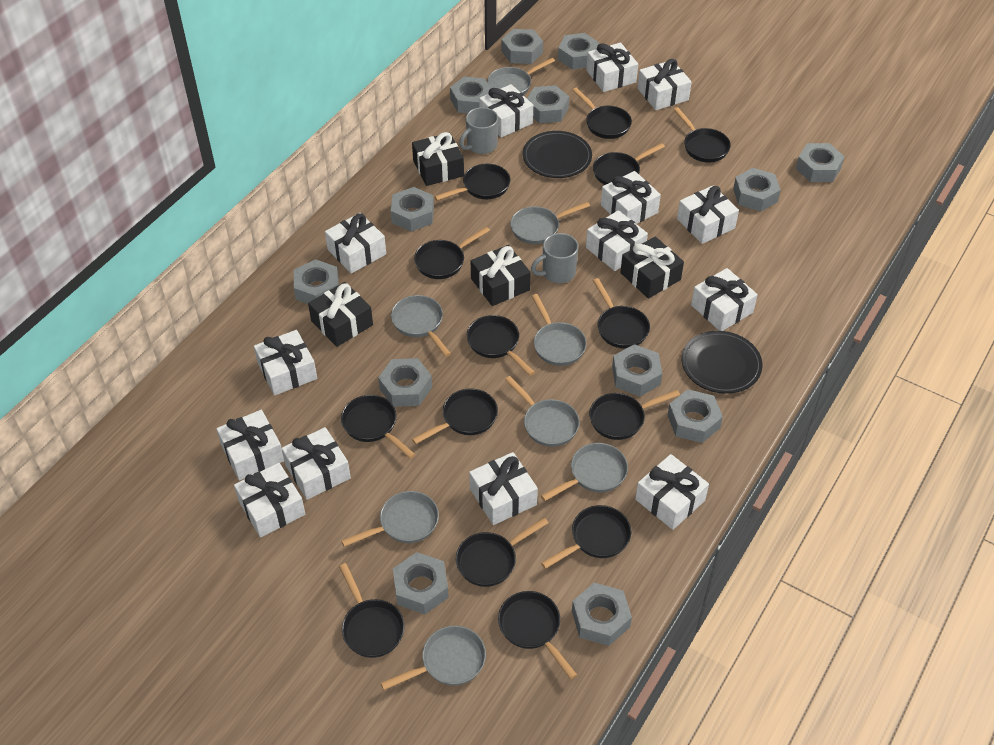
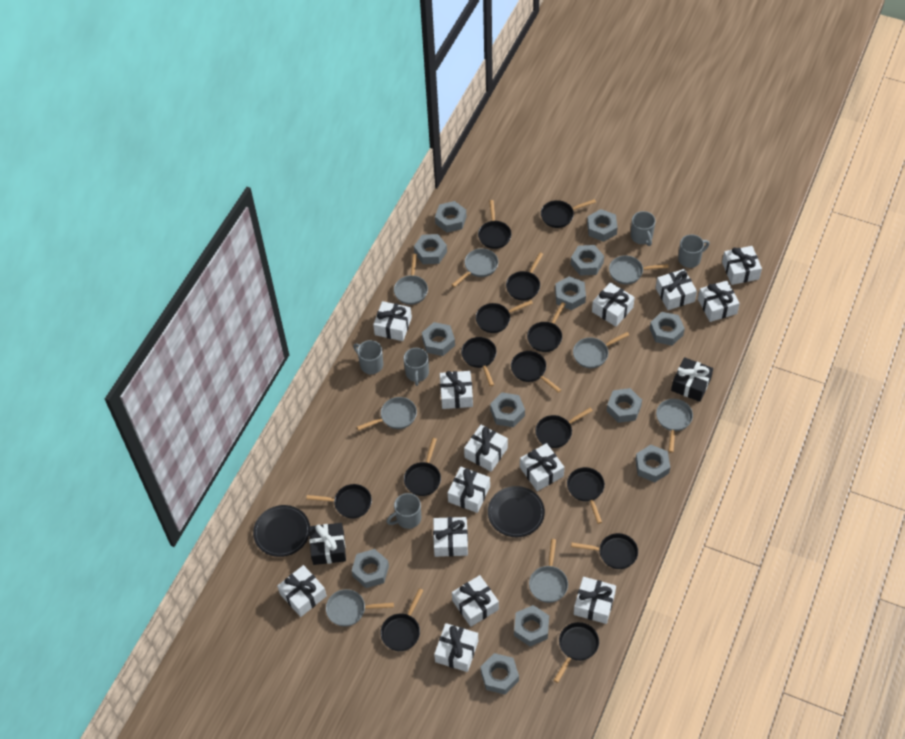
black gift: [308,282,373,347] [412,132,464,186] [471,245,531,306] [620,236,684,299] = 4 -> [309,523,346,565] [671,357,713,402] = 2
grey mug: [459,107,498,154] [531,233,579,283] = 2 -> [353,340,383,374] [387,493,421,529] [403,348,429,386] [631,211,656,246] [678,234,710,268] = 5

